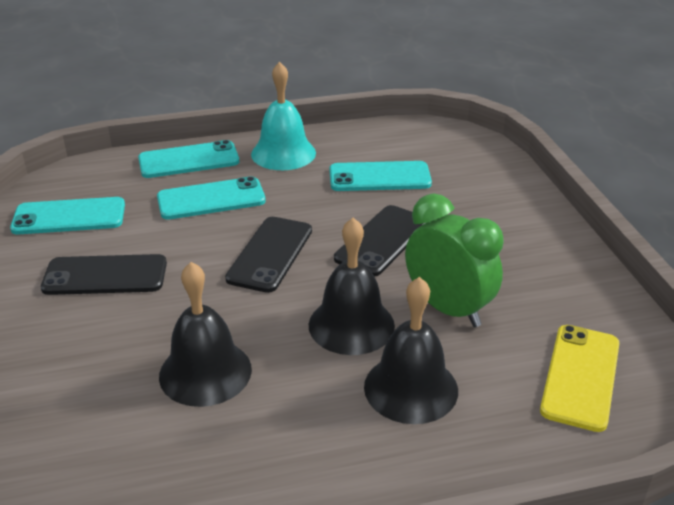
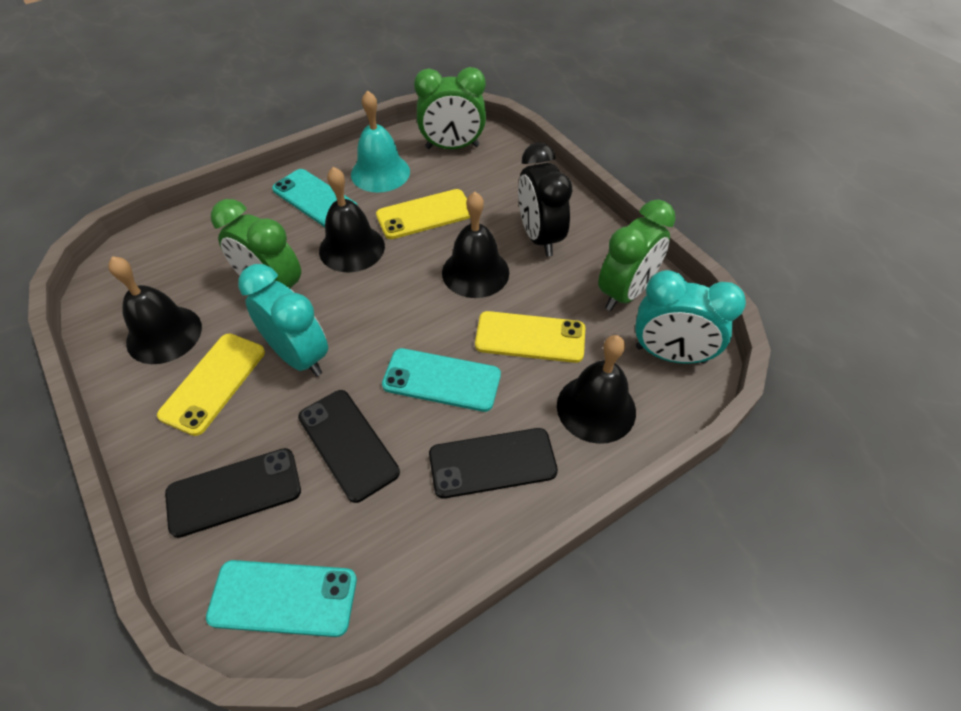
black bell: [159,262,252,407] [309,218,395,355] [364,277,458,424] = 3 -> [108,256,202,364] [319,167,385,272] [442,192,509,298] [557,335,636,444] = 4
black clock: none = 0 -> [518,143,572,256] = 1
green clock: [405,194,504,327] = 1 -> [211,199,301,290] [414,67,486,149] [598,200,676,311] = 3
turquoise clock: none = 0 -> [238,264,328,376] [635,270,746,364] = 2
turquoise phone: [10,197,125,234] [138,140,239,178] [157,176,266,220] [329,161,432,191] = 4 -> [206,560,357,637] [272,169,358,227] [382,348,501,412] = 3
yellow phone: [540,325,619,432] = 1 -> [157,333,265,436] [376,189,470,239] [475,311,585,363] = 3

